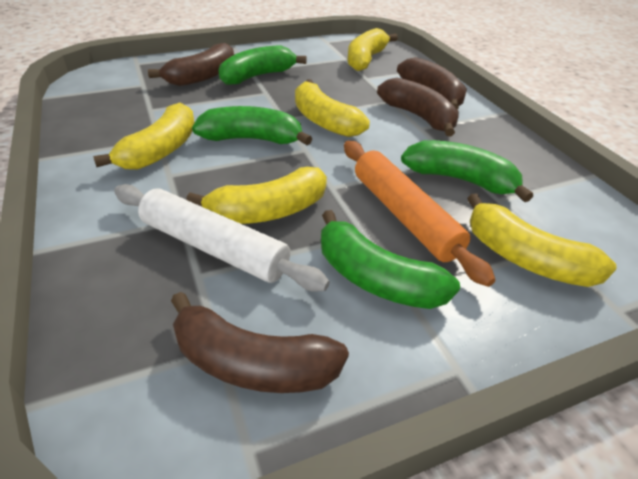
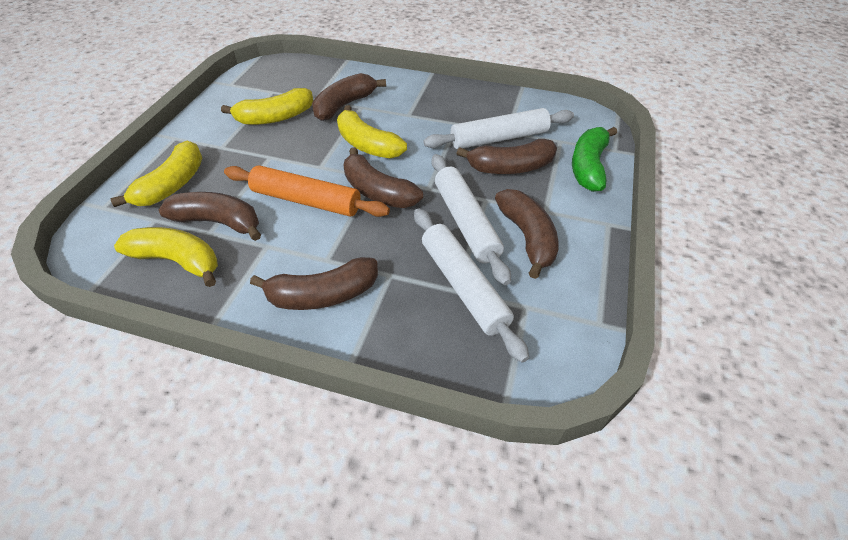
brown banana: [148,43,234,86] [171,292,349,393] [377,78,459,136] [397,57,467,109] = 4 -> [159,192,261,241] [250,257,378,310] [312,73,386,121] [343,147,423,208] [456,139,557,174] [495,189,559,279] = 6
green banana: [192,106,312,145] [218,45,307,85] [321,210,460,309] [401,140,533,202] = 4 -> [572,127,617,192] = 1
white rolling pin: [114,184,330,292] = 1 -> [414,208,529,363] [423,108,574,149] [431,154,511,285] = 3
yellow banana: [93,103,195,170] [186,167,327,224] [295,79,370,137] [348,28,398,71] [467,193,617,287] = 5 -> [110,141,202,207] [114,227,218,287] [221,88,313,125] [337,105,407,159] = 4

